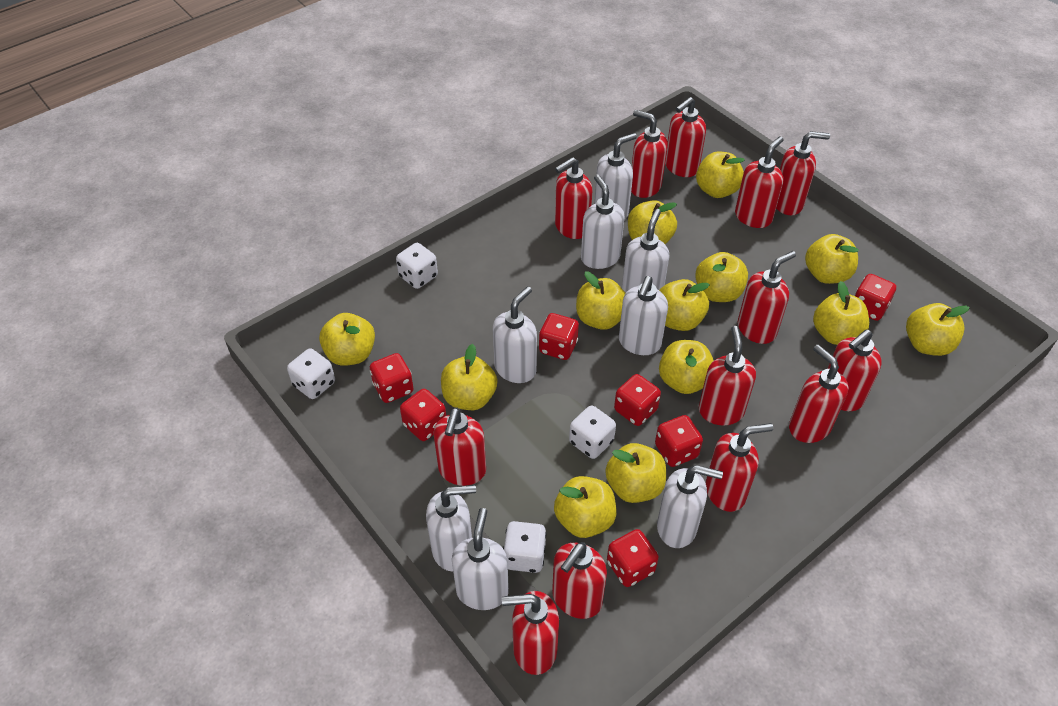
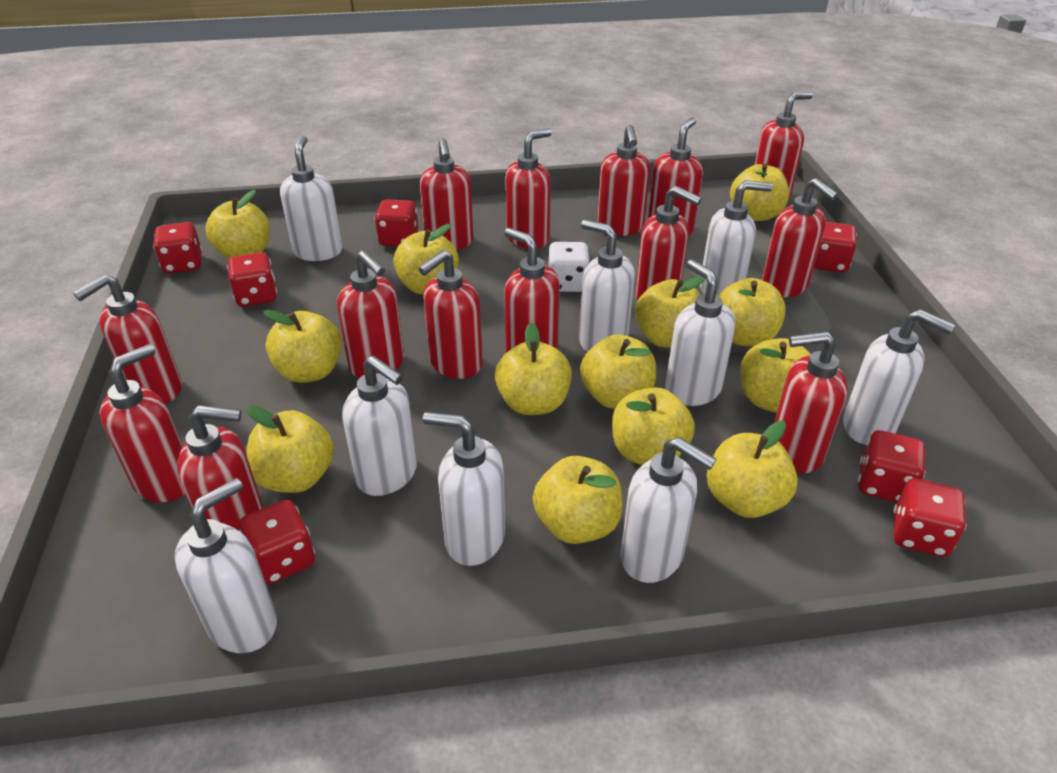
red soap dispenser: [433,408,486,486] [502,591,559,675] [552,542,607,619] [555,157,592,239] [631,110,668,198] [665,97,706,177] [699,326,756,426] [706,423,773,512] [735,136,784,228] [738,251,796,344] [776,131,830,215] [789,345,849,443] [828,329,882,411] = 13 -> [73,274,182,403] [99,344,185,502] [177,405,264,531] [337,251,404,378] [418,250,483,379] [420,138,473,250] [504,228,560,353] [505,129,552,249] [597,125,650,236] [635,186,702,301] [648,117,703,235] [755,92,813,200] [762,178,839,297] [774,331,847,473] = 14
white dice: [287,348,335,399] [396,243,438,289] [503,521,546,573] [569,405,616,459] = 4 -> [548,242,590,292] = 1
white soap dispenser: [426,485,476,571] [452,508,509,610] [493,286,537,383] [581,174,624,269] [594,133,637,220] [619,276,668,355] [622,209,670,293] [657,465,723,548] = 8 -> [175,478,277,653] [280,136,343,261] [342,356,417,496] [423,412,505,566] [579,220,635,352] [620,437,717,583] [665,259,735,406] [700,180,773,296] [843,309,955,445] = 9

